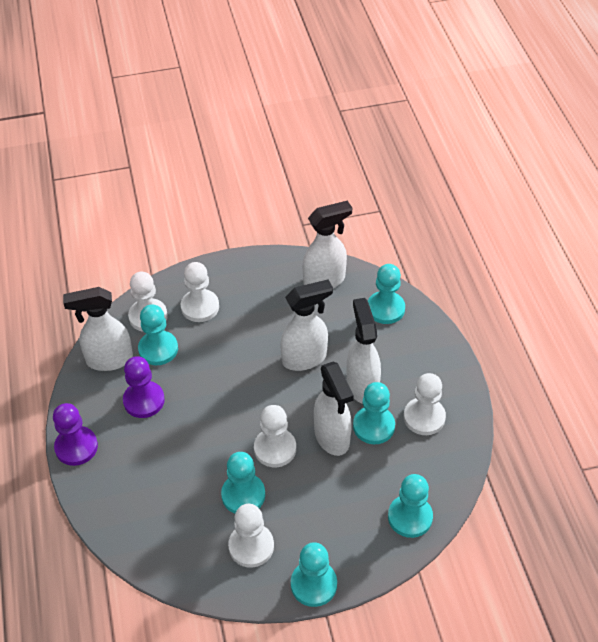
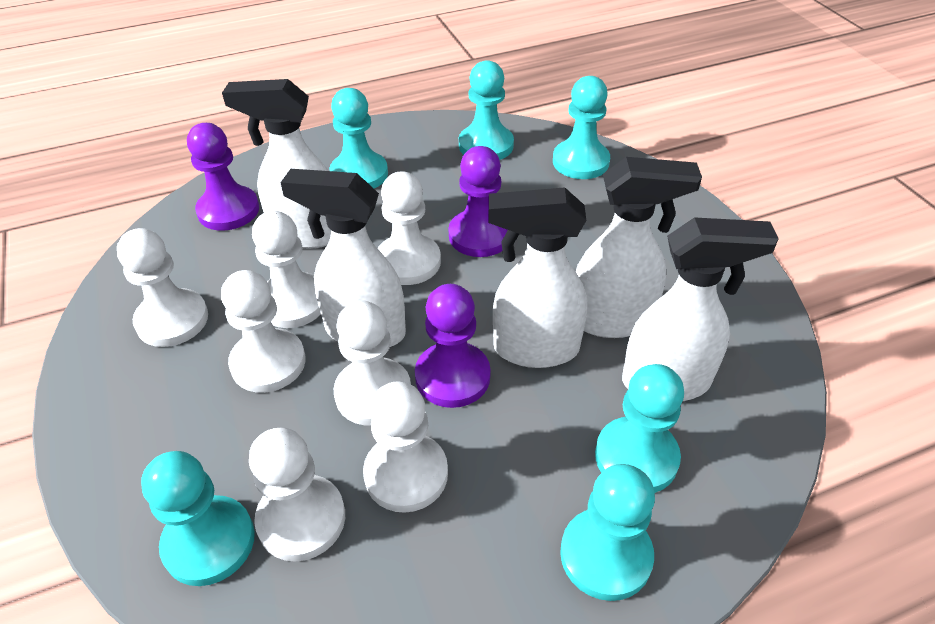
purple pawn: [53,403,98,466] [123,356,165,418] = 2 -> [187,123,259,231] [415,284,491,408] [448,146,508,257] = 3
white pawn: [128,272,168,332] [181,262,219,322] [228,504,274,568] [254,405,296,467] [404,373,446,435] = 5 -> [117,228,208,347] [221,270,306,393] [249,427,345,562] [252,211,321,328] [334,300,411,426] [363,381,448,513] [377,171,441,285] = 7

